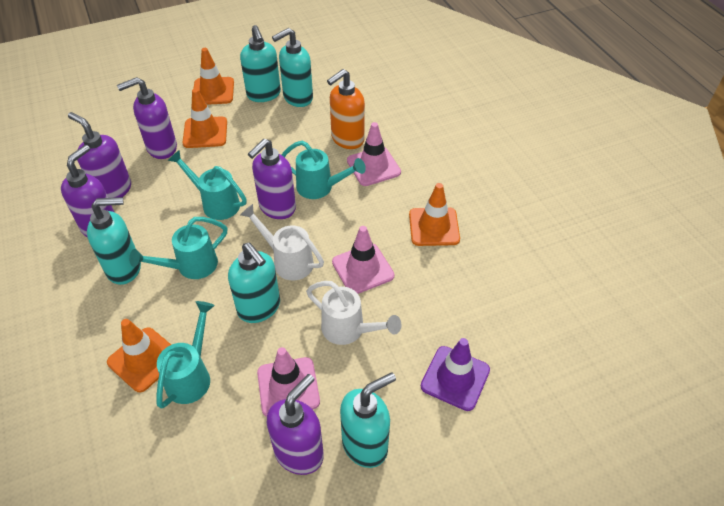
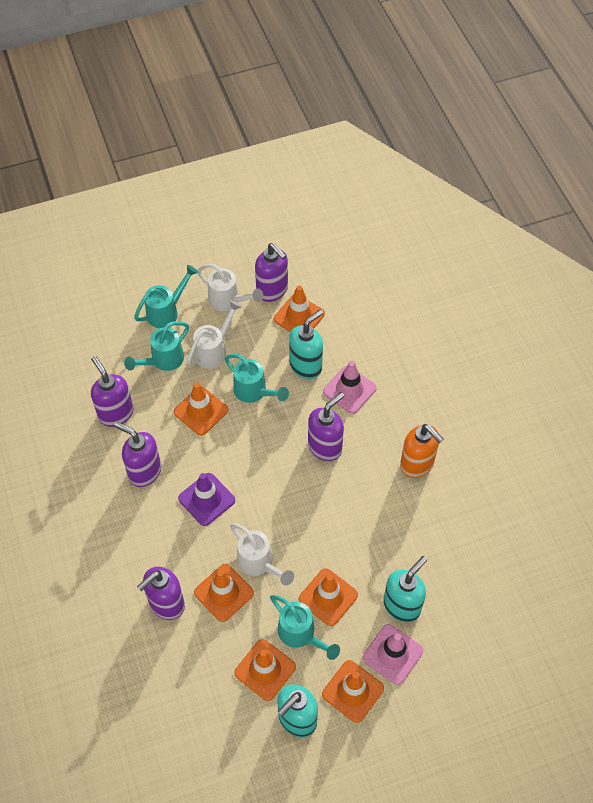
orange traffic cone: [107,319,171,392] [182,89,227,148] [193,48,234,105] [409,183,460,246] = 4 -> [174,382,228,436] [194,564,254,622] [234,639,296,701] [274,285,325,332] [299,568,358,626] [322,660,384,723] = 6
pink traffic cone: [257,347,320,417] [332,226,394,294] [347,122,401,186] = 3 -> [323,361,377,414] [363,624,423,685] = 2
turquoise soap dispenser: [87,197,141,285] [228,243,280,323] [240,25,281,102] [272,28,313,107] [340,372,396,468] = 5 -> [277,684,318,737] [289,309,323,379] [383,556,427,622] = 3
white watering can: [240,204,324,280] [306,281,401,345] = 2 -> [187,300,242,369] [197,264,263,311] [230,523,294,586] = 3

